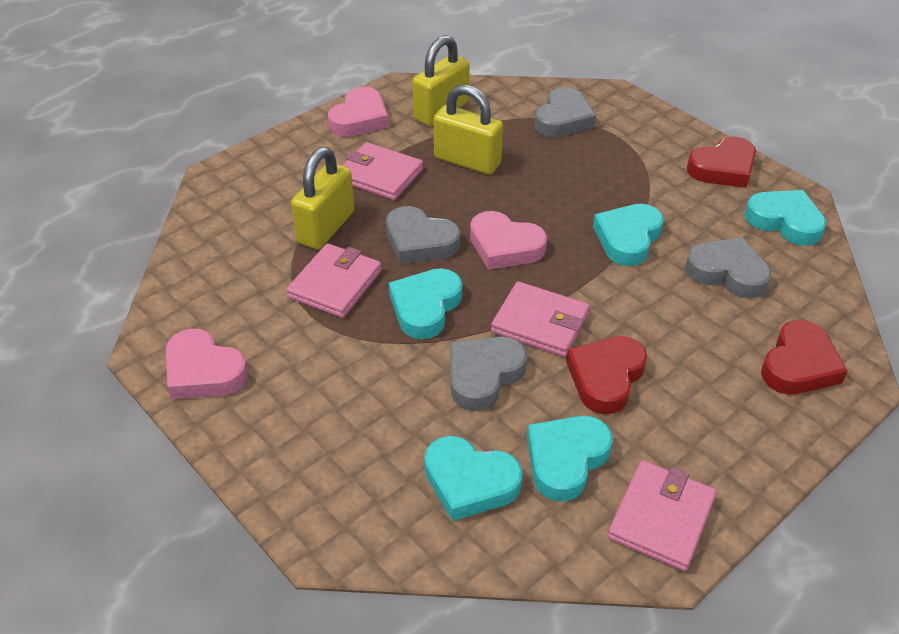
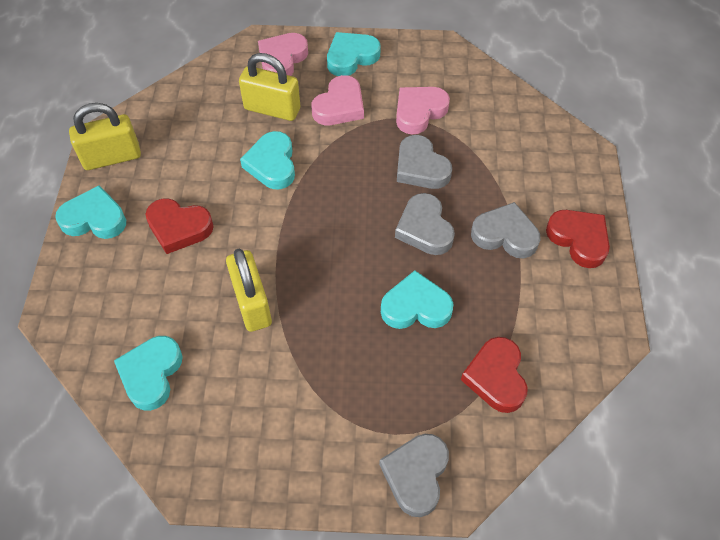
pink wallet: [286,243,382,318] [342,142,423,200] [491,281,590,357] [607,460,717,571] = 4 -> none = 0

